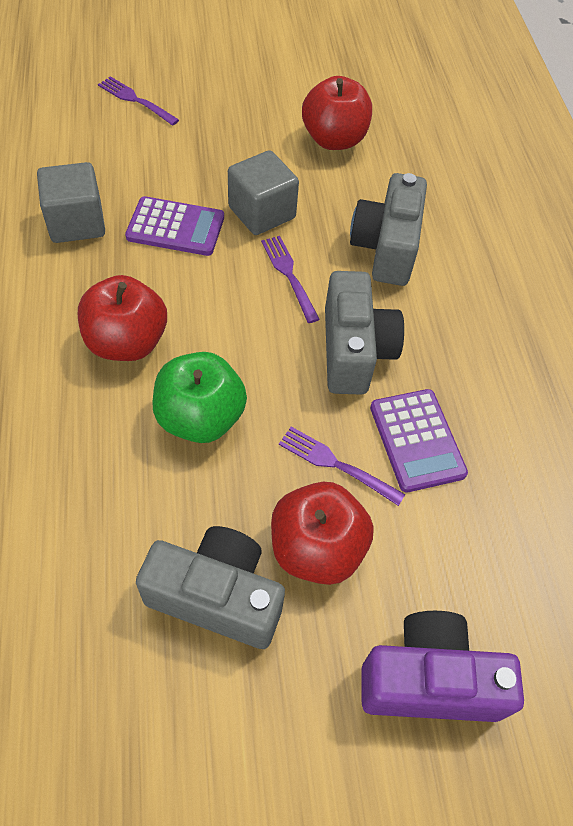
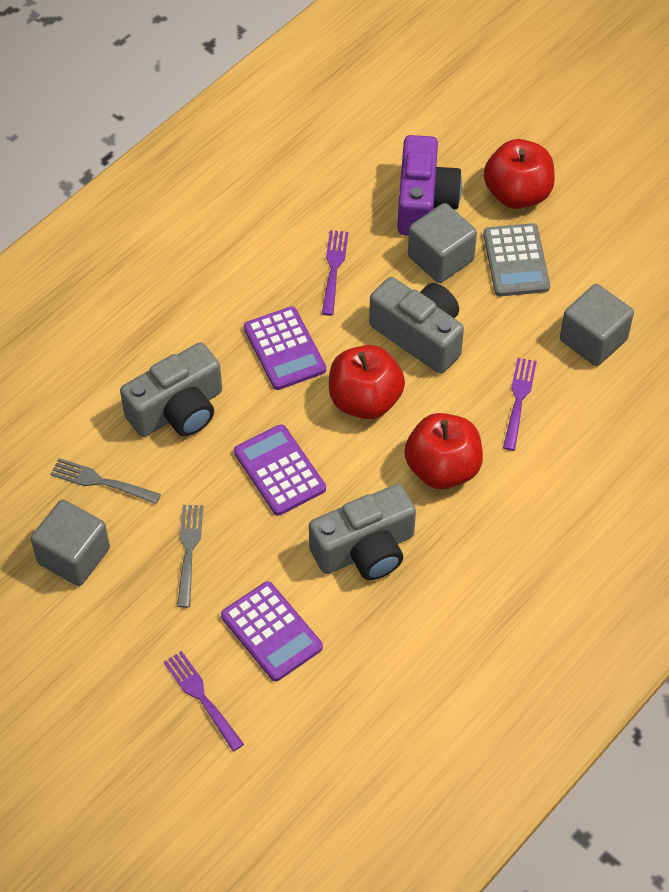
green apple: [153,352,247,443] = 1 -> none = 0
grey calculator: none = 0 -> [483,223,550,296] = 1
grey cube: [37,162,105,243] [228,150,299,235] = 2 -> [31,500,110,586] [408,203,477,283] [560,284,634,366] = 3
grey fork: none = 0 -> [50,458,161,504] [177,505,204,608] = 2
purple calculator: [125,196,224,256] [370,389,468,493] = 2 -> [221,581,323,681] [234,424,326,516] [244,306,326,390] = 3

